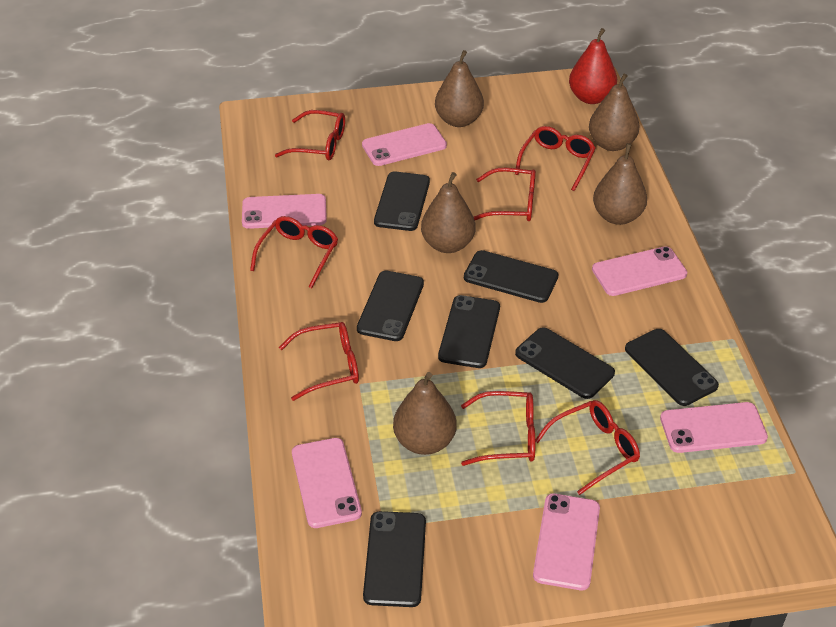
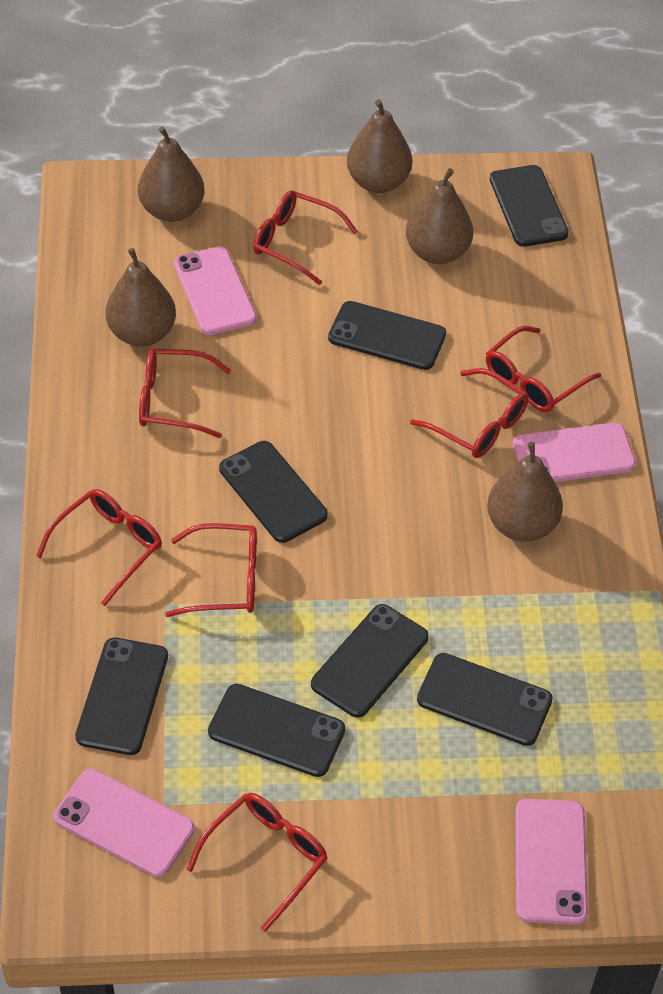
pink phone: [242,194,327,229] [292,438,362,528] [362,123,447,166] [533,493,600,590] [592,246,687,296] [660,402,768,453] = 6 -> [54,769,195,877] [174,246,257,335] [513,423,636,482] [515,799,588,925] = 4
red pear: [569,28,617,104] = 1 -> none = 0

